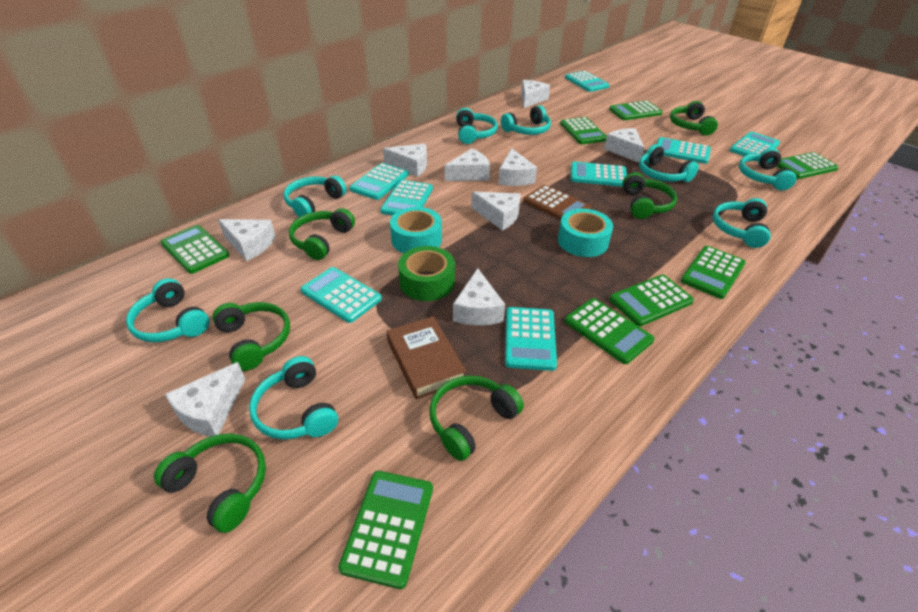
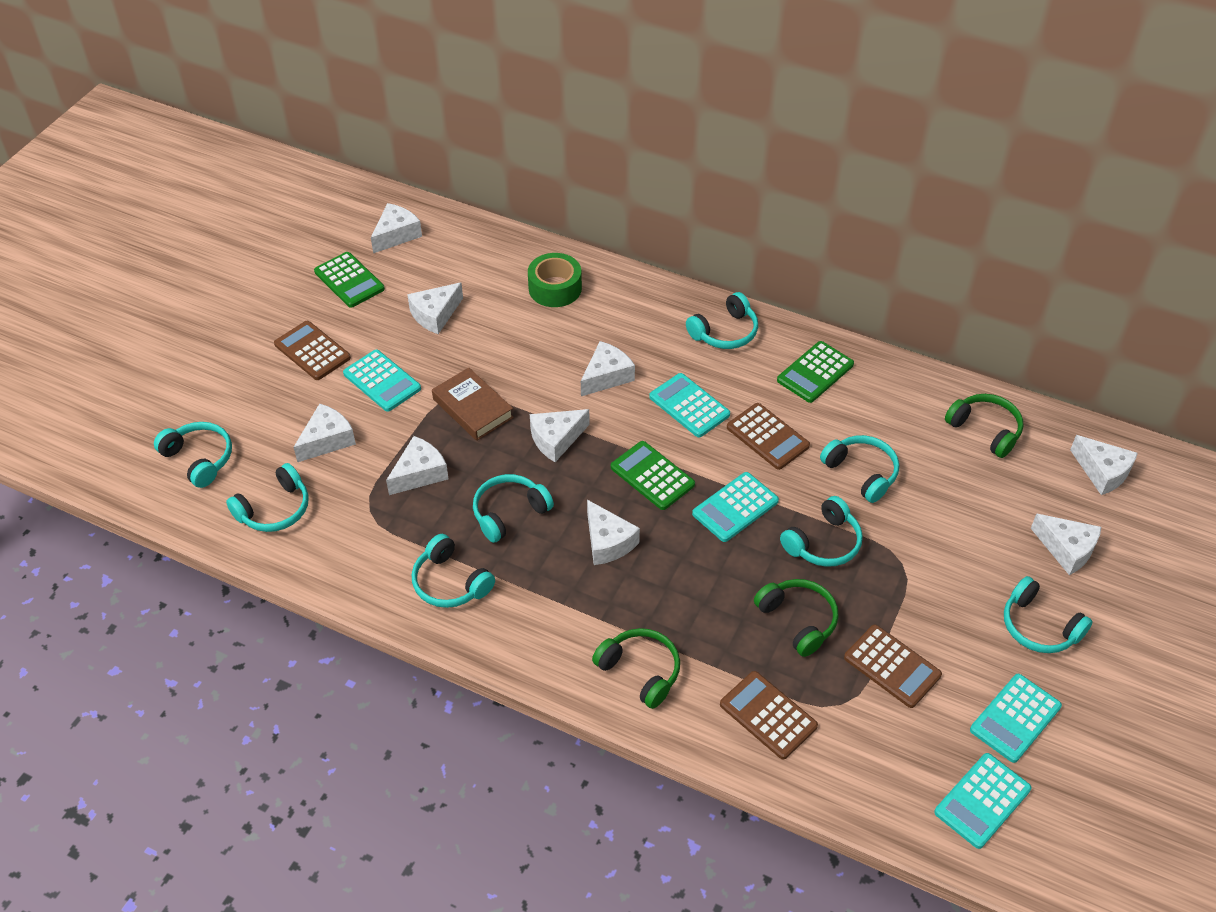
brown calculator: [523,185,591,220] = 1 -> [274,321,351,380] [720,671,818,760] [727,403,810,470] [844,625,942,708] = 4
green calculator: [161,225,229,274] [338,471,433,589] [560,117,607,144] [565,298,654,364] [609,101,663,120] [609,275,694,326] [681,246,746,299] [777,152,838,179] = 8 -> [314,252,385,308] [611,441,695,510] [777,341,854,403] = 3
green headphones: [154,434,266,533] [212,302,290,371] [289,208,355,260] [429,375,524,461] [623,172,677,219] [670,101,718,136] = 6 -> [592,628,680,709] [754,579,838,657] [945,394,1024,458] = 3
turquoise calculator: [300,267,382,323] [349,163,409,200] [380,180,433,216] [505,307,557,371] [565,71,609,92] [571,162,627,187] [656,137,711,164] [730,132,780,156] = 8 -> [343,350,421,412] [649,373,730,437] [692,472,779,542] [934,753,1032,849] [970,674,1062,763] = 5
turquoise tape: [390,207,442,254] [558,209,613,257] = 2 -> none = 0

